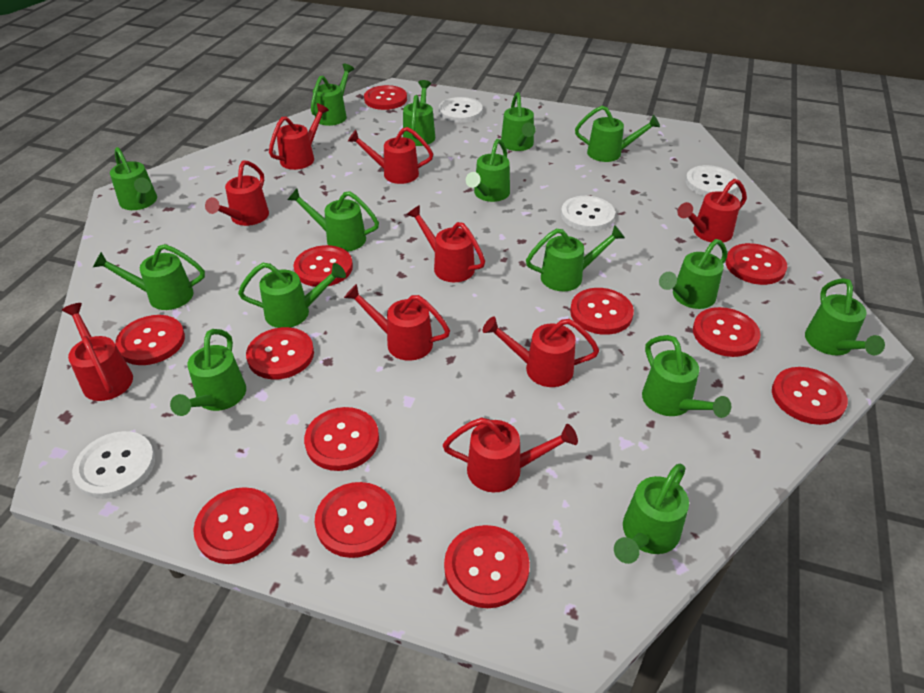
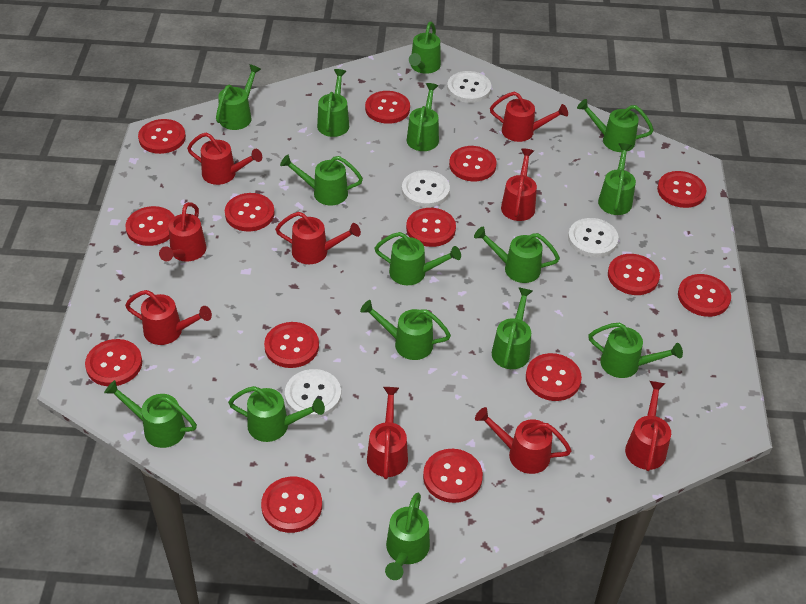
red button: [115,315,185,365] [193,487,279,564] [246,327,314,379] [293,245,353,287] [304,407,379,471] [315,482,397,558] [364,85,407,110] [444,525,530,608] [570,288,634,335] [693,307,761,357] [726,243,787,285] [772,367,848,425] = 12 -> [85,339,142,386] [125,206,175,246] [138,119,186,154] [225,193,275,231] [261,477,322,533] [264,322,319,368] [365,91,410,124] [406,208,456,247] [423,449,483,503] [449,146,497,182] [526,353,582,401] [608,254,660,295] [657,171,707,208] [678,274,731,317] = 14

